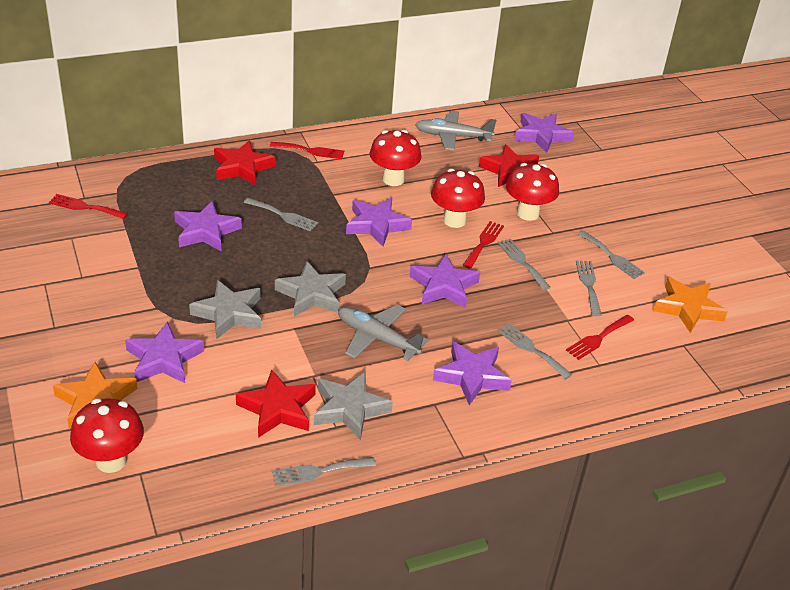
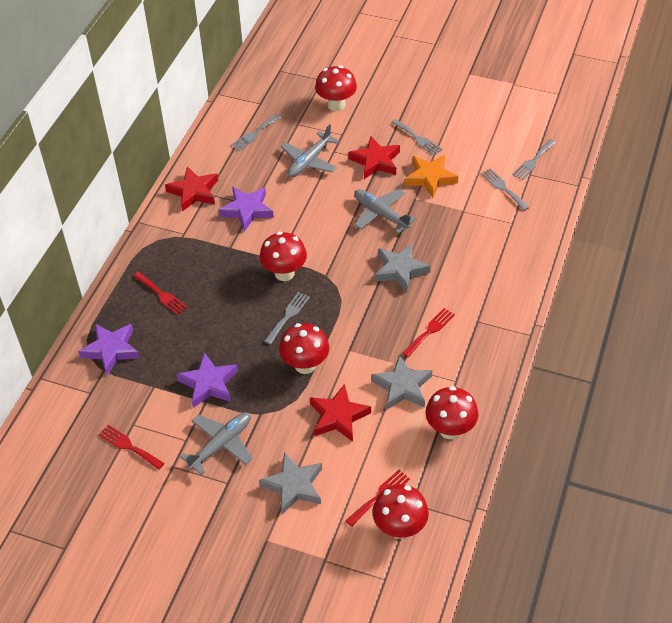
grey fork: [244,198,318,231] [272,457,376,487] [497,238,551,290] [498,323,573,379] [576,260,601,316] [578,231,645,279] = 6 -> [231,114,281,151] [264,292,310,345] [391,119,442,155] [481,168,530,211] [512,139,556,180] = 5
grey plane: [338,305,428,361] [416,111,497,151] = 2 -> [180,412,253,475] [281,124,339,177] [354,189,417,233] = 3
orange star: [53,362,138,430] [653,277,728,333] = 2 -> [404,155,459,198] = 1
purple star: [125,321,204,383] [174,201,242,252] [346,198,412,246] [409,254,480,308] [433,341,512,405] [514,113,574,153] = 6 -> [78,323,140,375] [176,352,238,408] [218,187,274,232] = 3
red mushroom: [70,398,144,473] [370,130,422,186] [431,169,485,228] [506,163,559,221] = 4 -> [260,232,307,281] [279,323,329,374] [315,66,357,111] [372,484,429,539] [425,386,478,439] = 5

